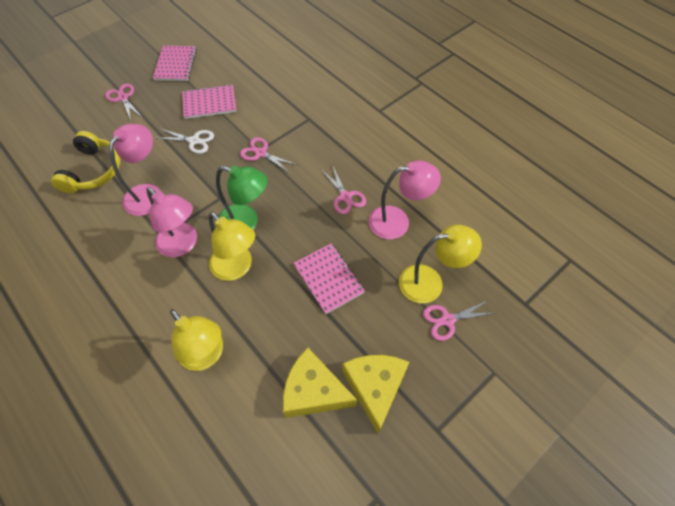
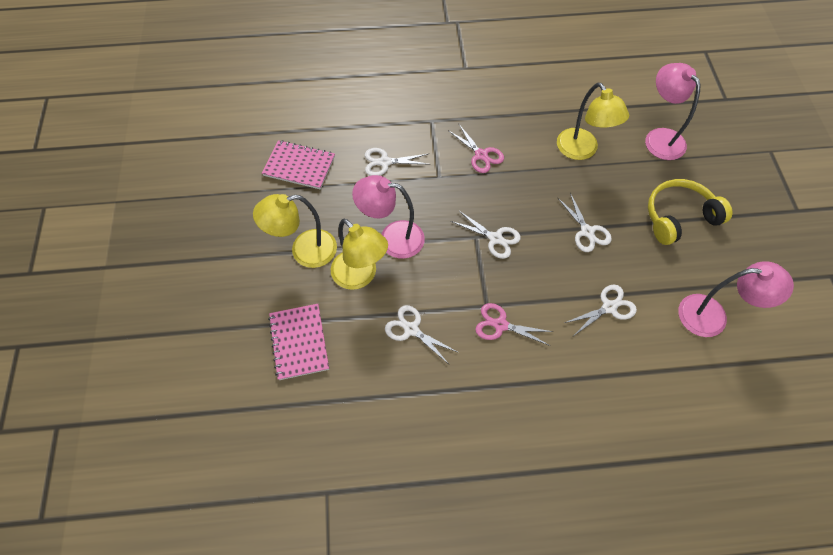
green lamp: [216,165,267,230] = 1 -> none = 0
pink notebook: [153,46,197,81] [182,84,236,119] [293,243,365,314] = 3 -> [262,140,335,189] [268,304,329,380] = 2
pink scissors: [105,84,143,120] [240,137,297,173] [322,165,366,214] [423,300,494,341] = 4 -> [448,124,504,173] [475,303,553,346] = 2
white scissors: [157,129,214,154] = 1 -> [365,148,430,176] [385,305,459,364] [451,211,521,259] [557,193,612,252] [565,285,637,335] = 5
yellow cheese: [283,348,357,418] [342,355,409,434] = 2 -> none = 0

